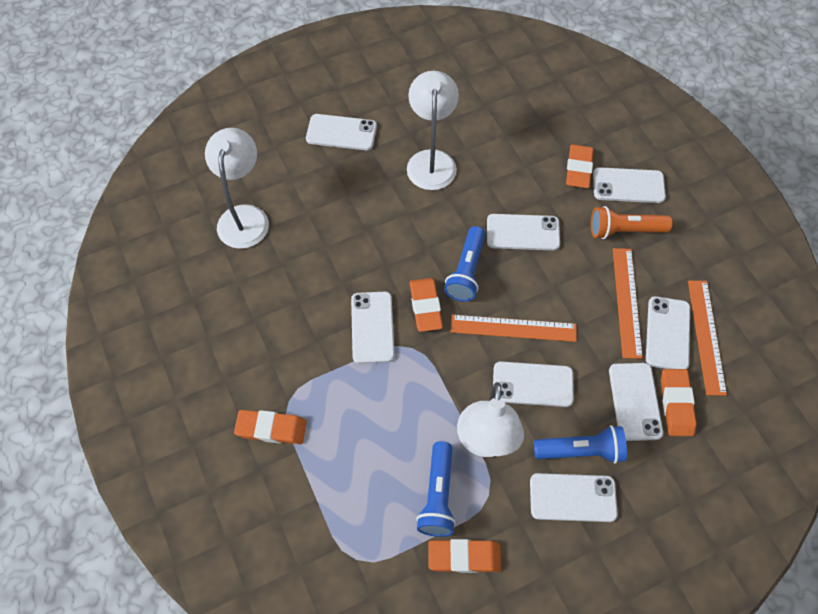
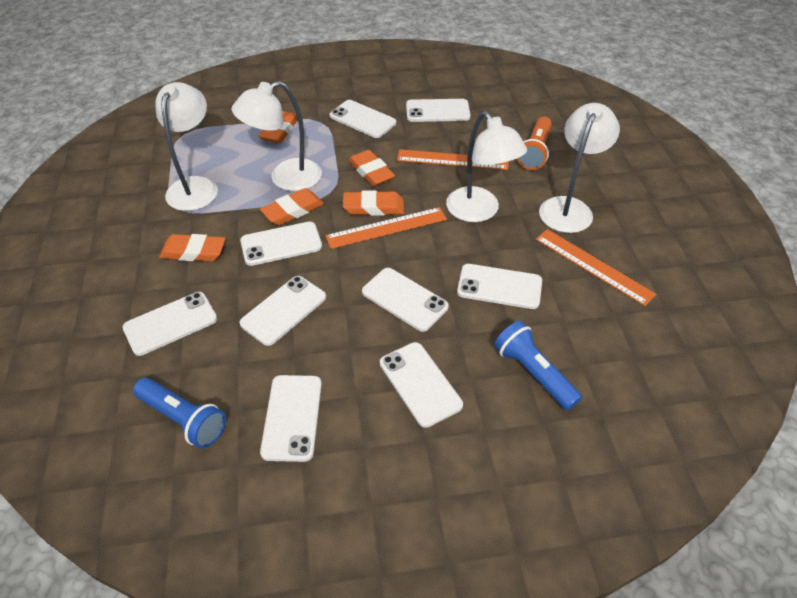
blue flashlight: [416,441,456,537] [444,226,485,302] [534,425,627,464] = 3 -> [133,378,226,448] [494,321,582,410] = 2
white lamp: [205,128,269,249] [407,71,459,190] [457,382,524,457] = 3 -> [155,82,218,211] [232,81,322,191] [446,111,527,222] [539,103,620,233] = 4
white phone: [306,114,377,150] [351,292,395,364] [487,214,560,251] [493,361,574,407] [530,473,618,522] [593,167,666,203] [609,363,663,441] [646,296,690,369] = 8 -> [123,292,217,356] [240,222,322,266] [240,276,326,346] [260,375,322,462] [330,100,396,138] [362,268,449,332] [380,342,463,428] [406,99,470,122] [457,264,542,309] = 9

